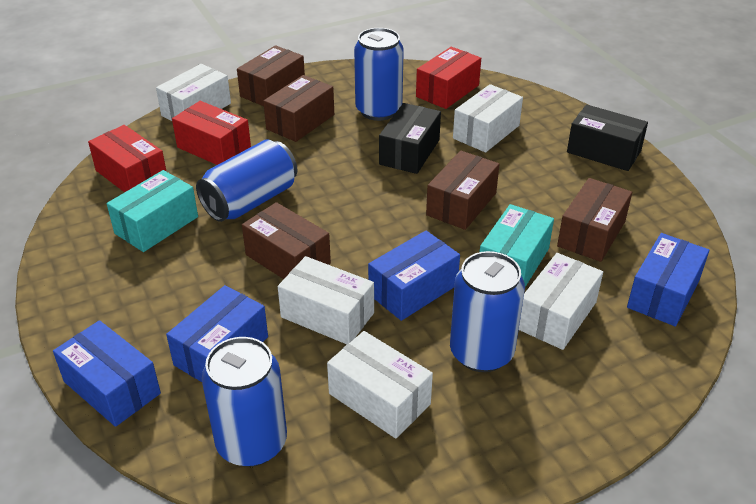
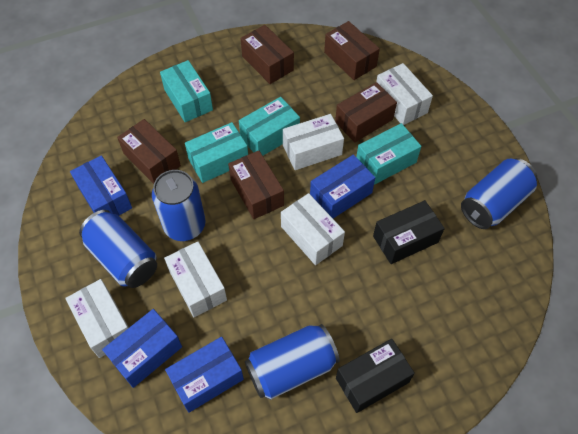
red box: [88,125,167,193] [172,101,251,165] [416,47,481,109] = 3 -> none = 0
turquoise box: [107,170,198,252] [480,204,554,287] = 2 -> [160,60,213,122] [185,122,248,183] [239,97,300,156] [356,123,421,185] = 4

